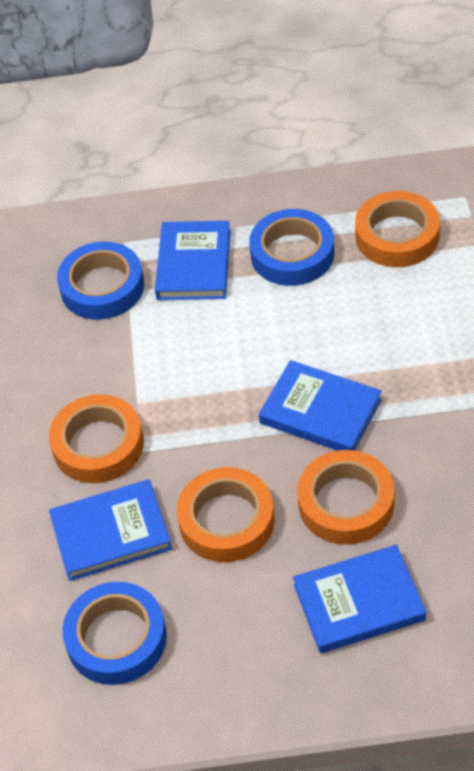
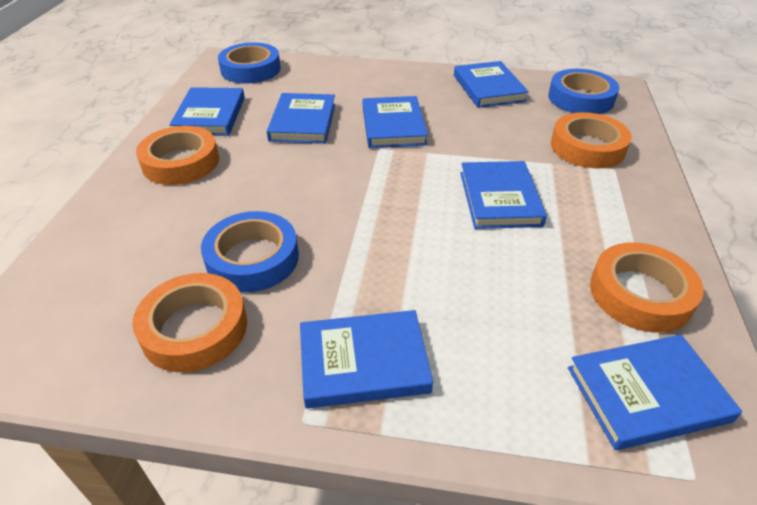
blue book: [49,479,172,581] [155,221,231,300] [259,360,382,451] [293,545,426,653] = 4 -> [169,87,245,136] [267,93,336,144] [300,310,433,409] [363,96,428,148] [454,61,529,108] [460,161,547,229] [568,335,742,450] = 7

